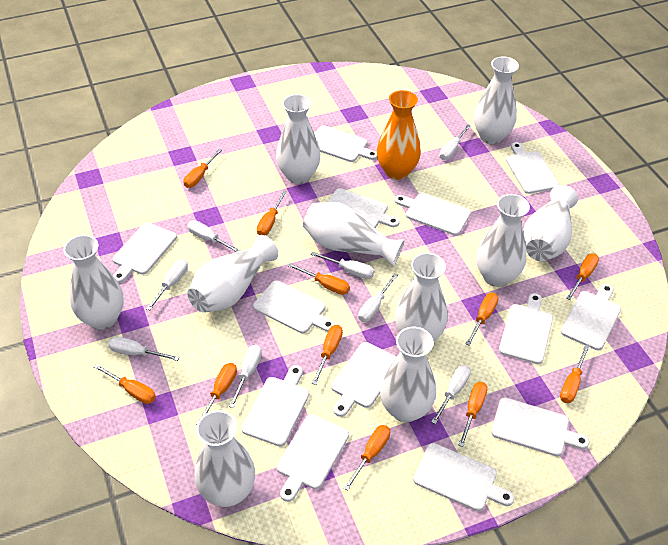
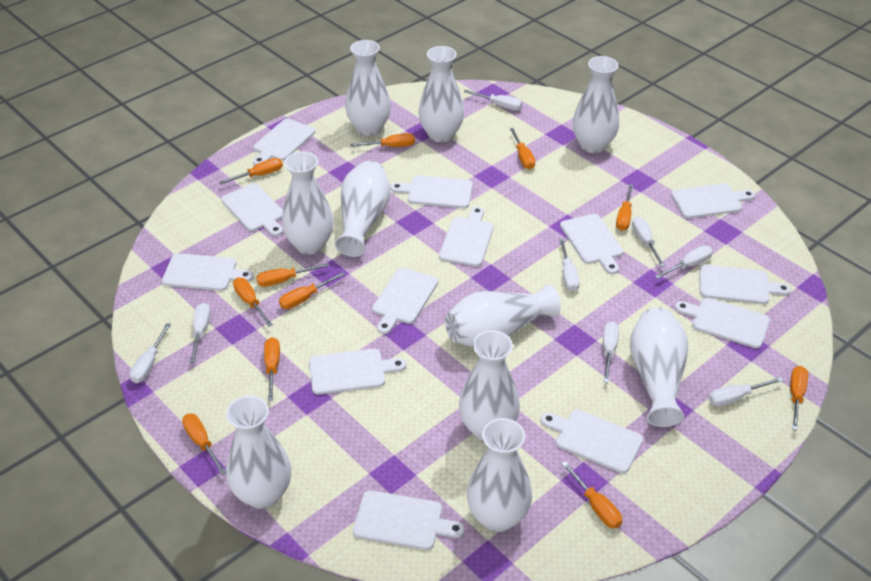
orange vase: [377,90,421,180] = 1 -> none = 0

